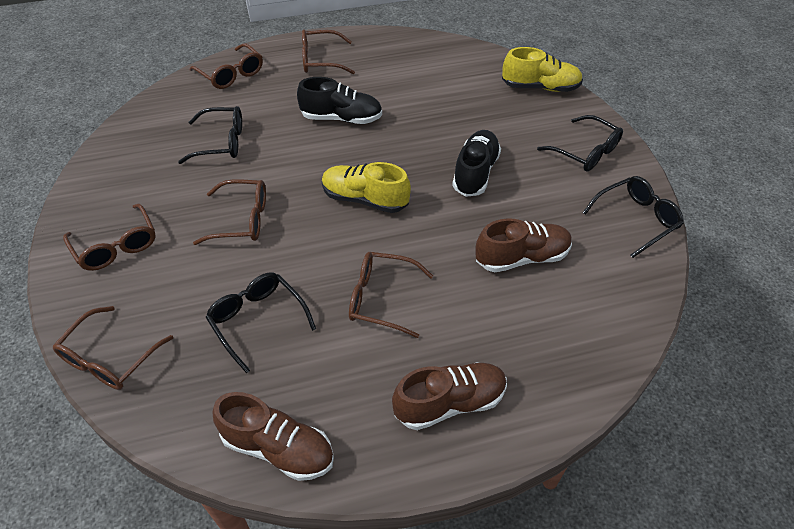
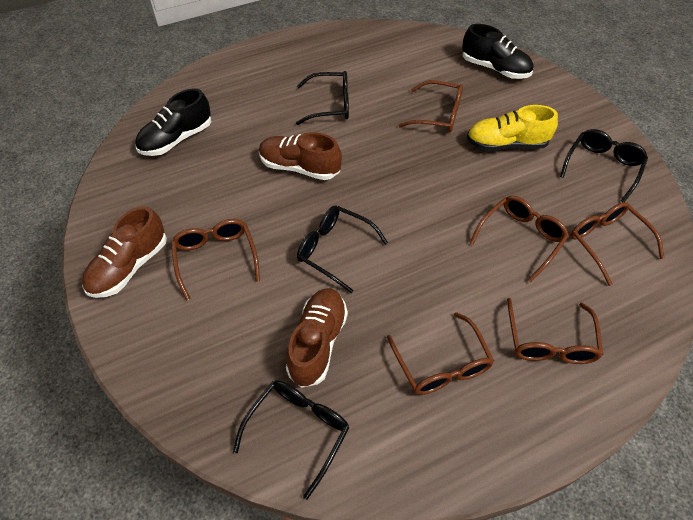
yellow shoe: [322,162,411,213] [502,47,583,92] = 2 -> [467,105,558,151] = 1

